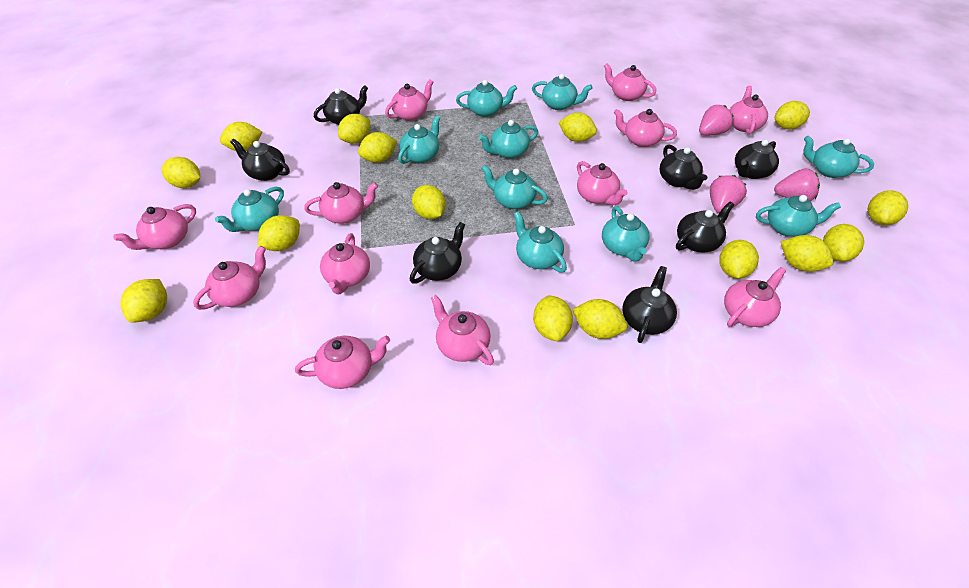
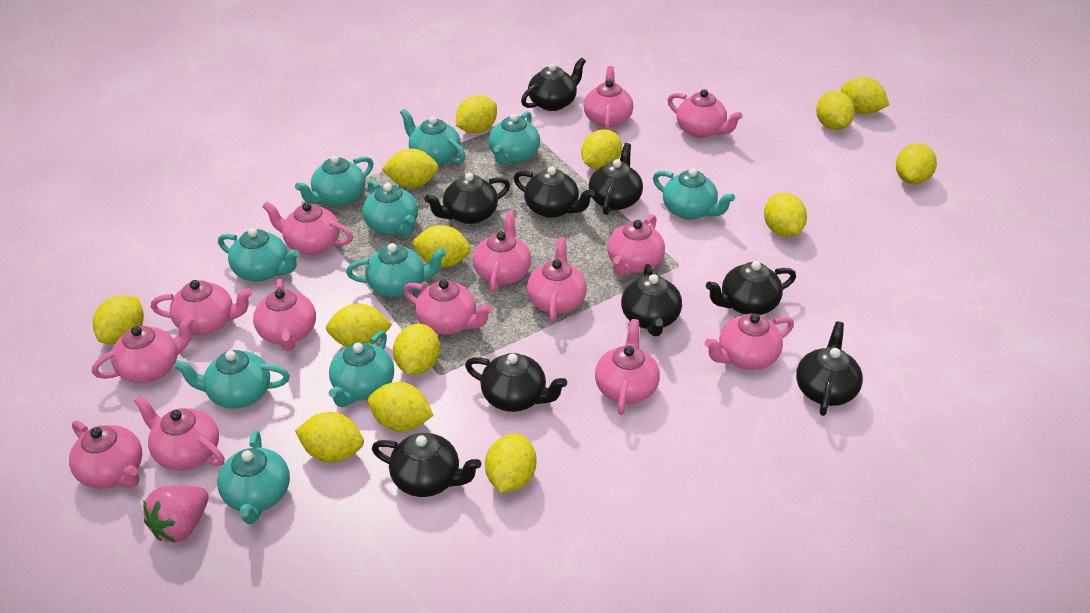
black teapot: [230,139,290,181] [314,85,368,125] [410,222,465,284] [622,266,677,343] [660,144,707,190] [676,202,734,252] [735,139,779,179] = 7 -> [372,433,481,497] [424,173,510,224] [465,353,567,412] [514,167,595,218] [521,58,586,111] [589,143,643,215] [621,264,682,336] [706,261,796,315] [796,322,863,416] = 9
pink strawberry: [699,105,734,135] [710,175,747,213] [774,168,820,201] = 3 -> [143,486,208,543] = 1
pink teapot: [113,204,196,250] [193,246,266,310] [295,336,390,389] [304,182,378,224] [320,233,370,294] [385,79,433,121] [431,295,494,365] [577,161,628,205] [604,63,656,101] [614,109,677,147] [724,267,786,327] [730,86,768,134] = 12 -> [69,421,142,489] [92,315,195,383] [134,396,225,471] [151,280,252,335] [253,279,316,351] [262,201,353,255] [403,279,492,335] [473,211,531,292] [527,237,587,322] [584,66,633,130] [595,319,660,415] [607,215,665,276] [668,89,743,138] [705,313,794,370] = 14
yellow lemon: [121,279,167,323] [162,157,200,188] [220,122,262,151] [258,215,300,251] [338,114,370,144] [358,132,397,163] [412,185,446,219] [533,295,573,341] [558,113,597,142] [572,299,628,339] [719,240,759,279] [775,101,810,130] [781,235,834,272] [823,224,864,262] [868,190,908,225] = 15 -> [93,295,144,344] [295,412,364,463] [326,304,392,347] [368,382,434,431] [382,148,439,188] [393,324,440,375] [411,225,471,267] [456,95,497,134] [485,434,536,493] [581,130,622,169] [764,193,807,237] [816,91,855,130] [841,77,889,114] [896,143,937,185] = 14

